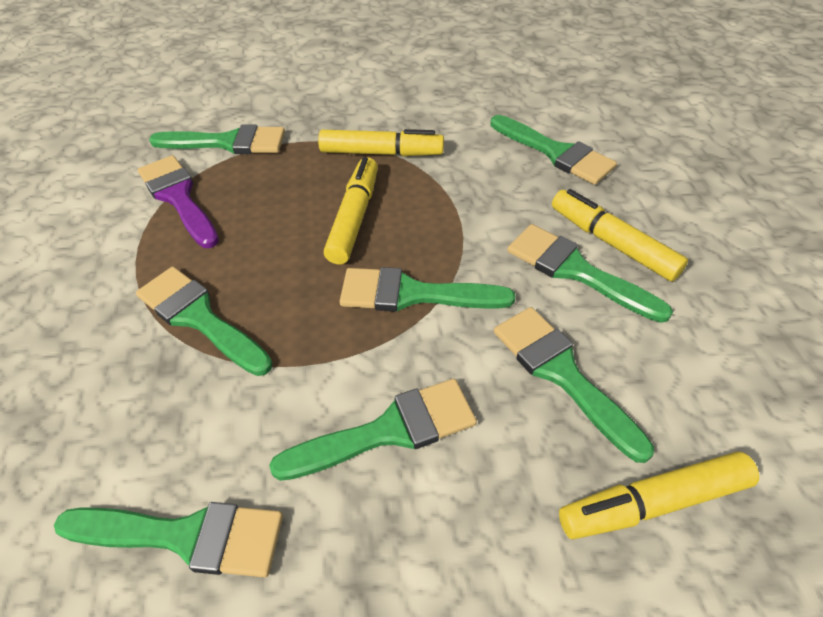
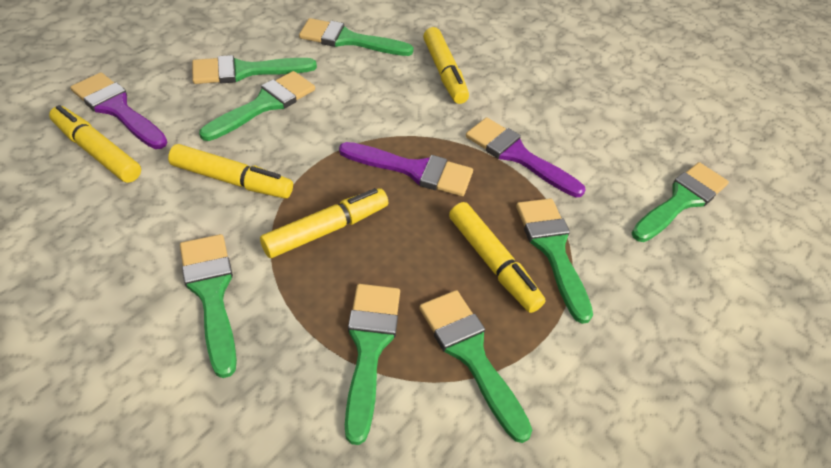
purple brush: [138,155,219,248] = 1 -> [70,73,167,149] [339,142,473,196] [466,117,586,197] = 3
yellow marker: [318,129,444,156] [324,157,378,264] [552,189,688,281] [559,452,759,539] = 4 -> [49,105,141,183] [168,144,293,199] [260,188,388,258] [423,27,469,104] [449,202,545,313] = 5

